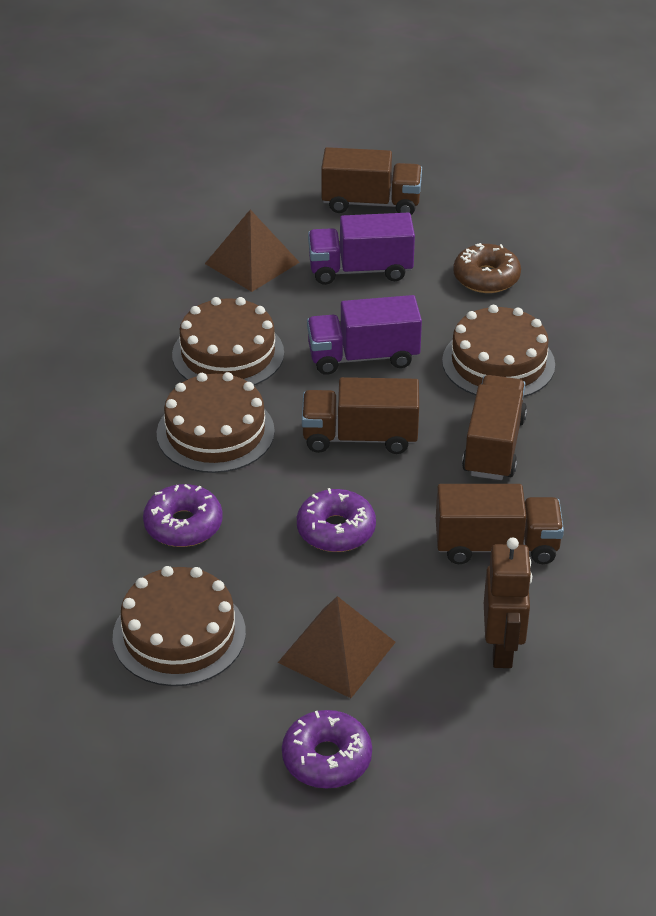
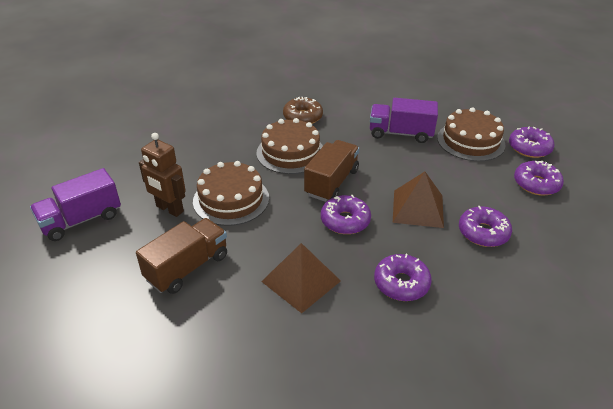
brown cake: [112,566,246,686] [157,372,275,473] [172,297,284,385] [442,305,555,397] = 4 -> [193,161,269,226] [257,118,323,174] [437,107,505,161] = 3
brown truck: [302,377,419,454] [321,147,422,215] [436,484,564,564] [462,375,527,480] = 4 -> [136,218,227,294] [304,140,359,202] = 2
purple donut: [143,484,223,547] [282,710,372,788] [297,488,376,552] = 3 -> [321,195,371,234] [374,254,432,301] [459,206,512,247] [509,127,555,158] [514,161,564,196] = 5

